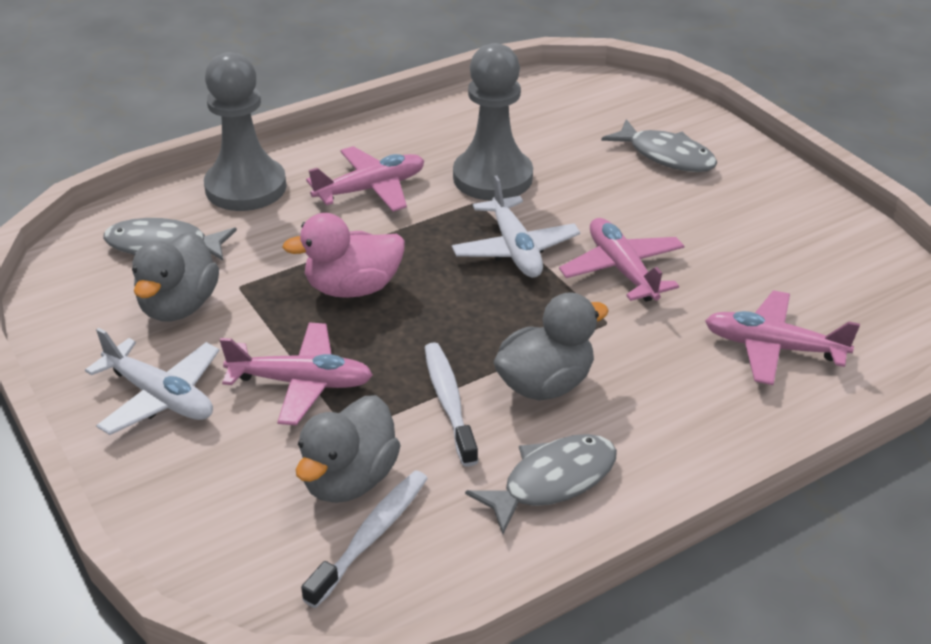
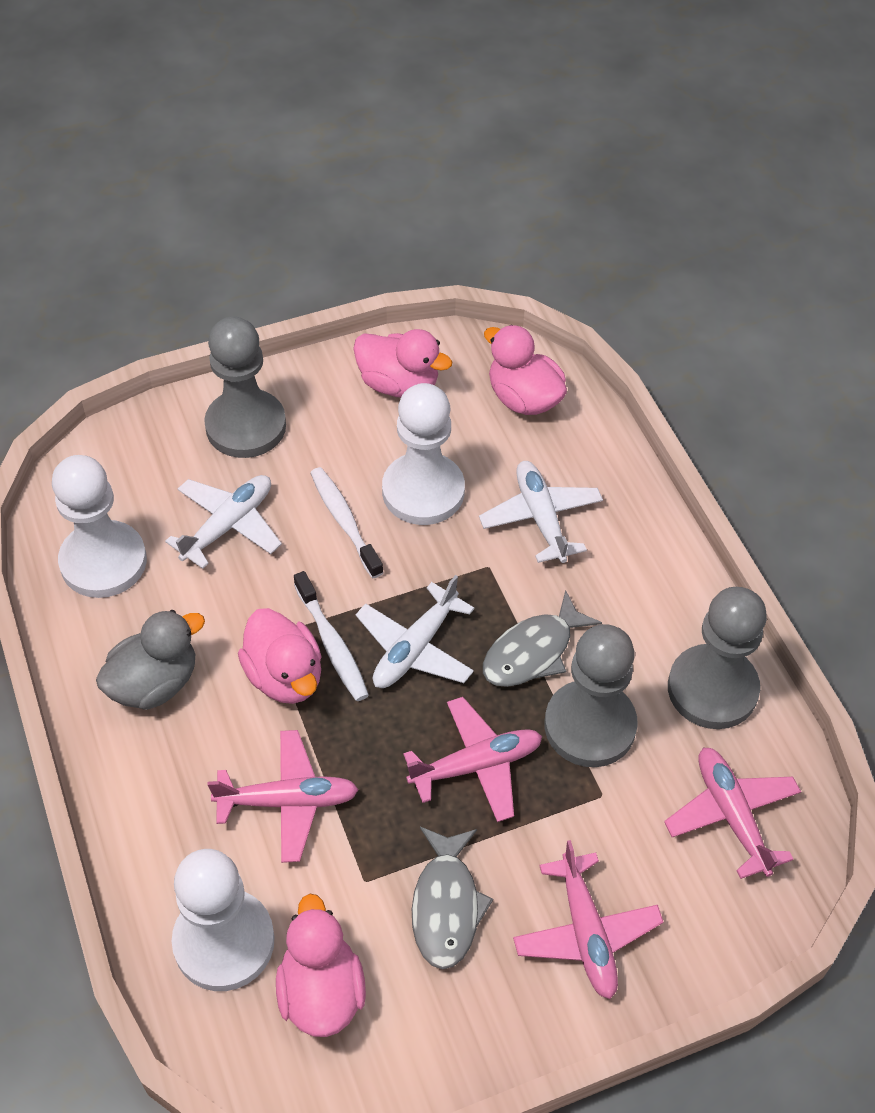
grey duck: [132,232,219,321] [296,395,401,503] [494,292,609,400] = 3 -> [96,610,205,710] = 1
grey fish: [103,218,237,261] [465,434,617,534] [601,119,717,172] = 3 -> [412,827,493,969] [483,590,602,687] = 2
grey pawn: [204,52,287,211] [453,43,533,201] = 2 -> [204,316,286,458] [545,624,638,767] [668,587,767,729] = 3
pink duck: [282,213,405,298] = 1 -> [238,608,322,704] [276,894,366,1037] [353,329,452,397] [484,325,567,415] = 4
white pawn: none = 0 -> [52,455,147,598] [172,849,275,991] [382,383,465,525] = 3
white plane: [85,328,219,435] [452,175,580,278] = 2 -> [165,475,282,569] [355,575,475,688] [479,461,603,563] = 3

